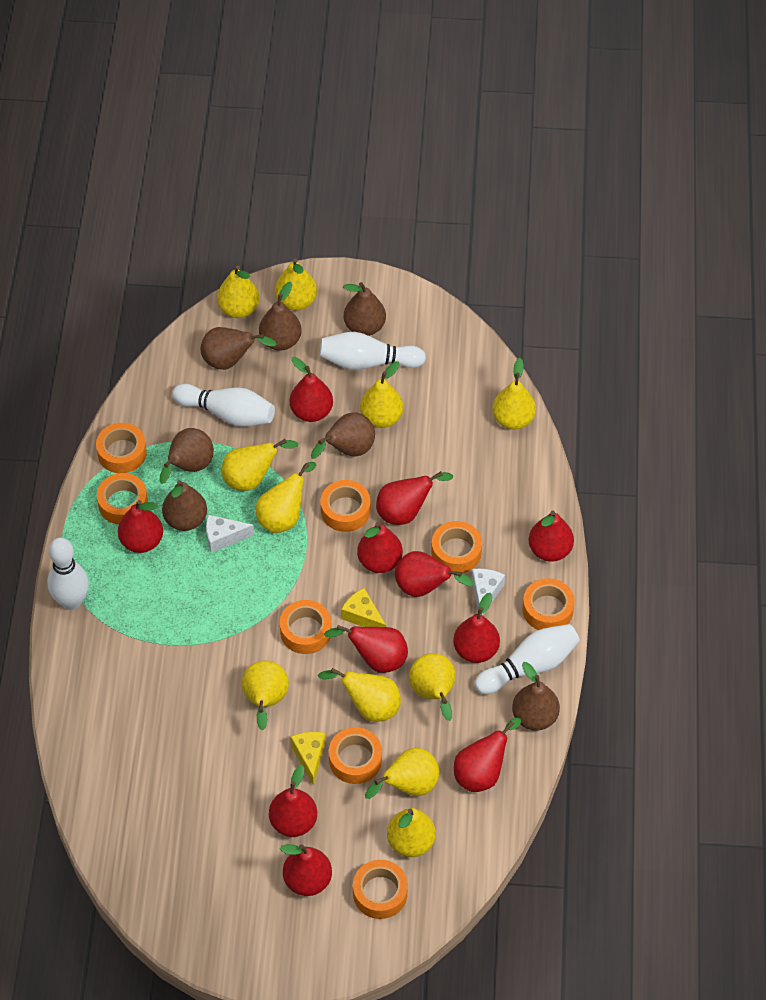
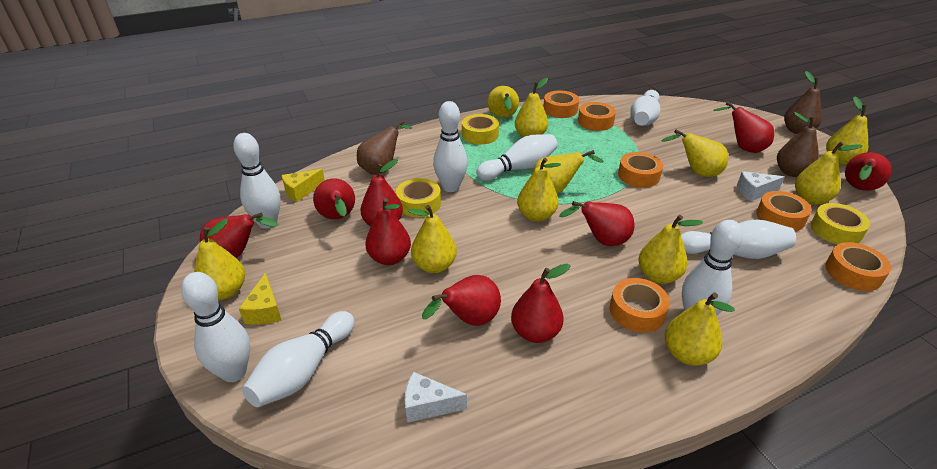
brown pear: [160,428,214,484] [162,480,207,531] [200,327,277,370] [259,282,302,351] [311,412,375,459] [343,282,386,336] [512,662,560,731] = 7 -> [357,120,412,175] [777,112,819,177] [784,71,822,134] = 3
orange tape: [96,423,147,473] [97,473,148,525] [280,600,331,654] [321,480,370,532] [329,727,382,784] [353,860,408,919] [431,521,482,573] [522,578,575,630] = 8 -> [543,90,579,118] [578,102,616,131] [610,278,670,332] [618,152,663,188] [756,191,812,231] [825,242,891,291] = 6
red pear: [118,500,163,553] [269,765,317,837] [280,844,332,896] [290,357,333,422] [324,625,408,673] [357,522,403,573] [376,471,453,525] [395,551,474,597] [453,593,500,663] [454,718,521,792] [529,510,574,562] = 11 -> [200,213,279,258] [313,178,355,219] [361,159,403,227] [365,198,411,265] [422,275,501,326] [511,264,571,343] [559,201,634,246] [713,101,774,153] [845,152,892,191] = 9
white bowling pin: [47,538,89,610] [172,384,275,427] [320,332,426,370] [474,624,580,694] = 4 -> [181,272,250,382] [233,133,281,229] [242,311,355,407] [433,101,468,192] [476,134,558,181] [630,90,660,126] [681,220,796,259] [682,220,743,316] = 8
yellow tape: none = 0 -> [396,178,441,217] [462,114,499,145] [811,203,870,244] = 3

